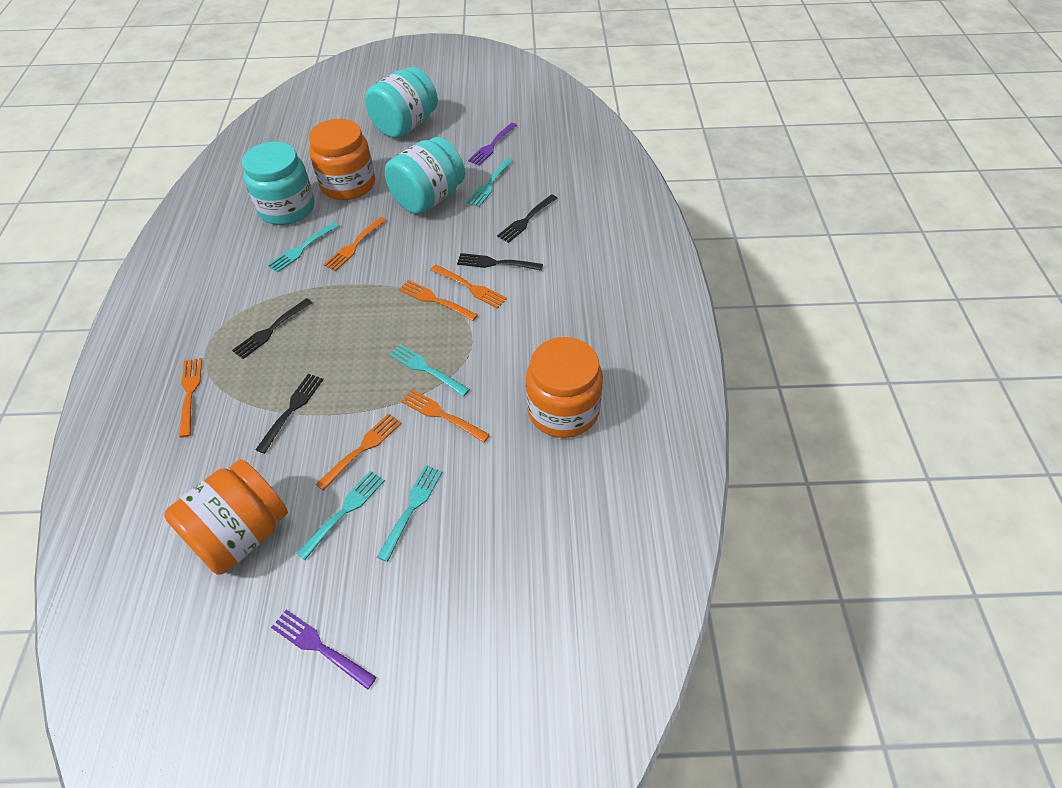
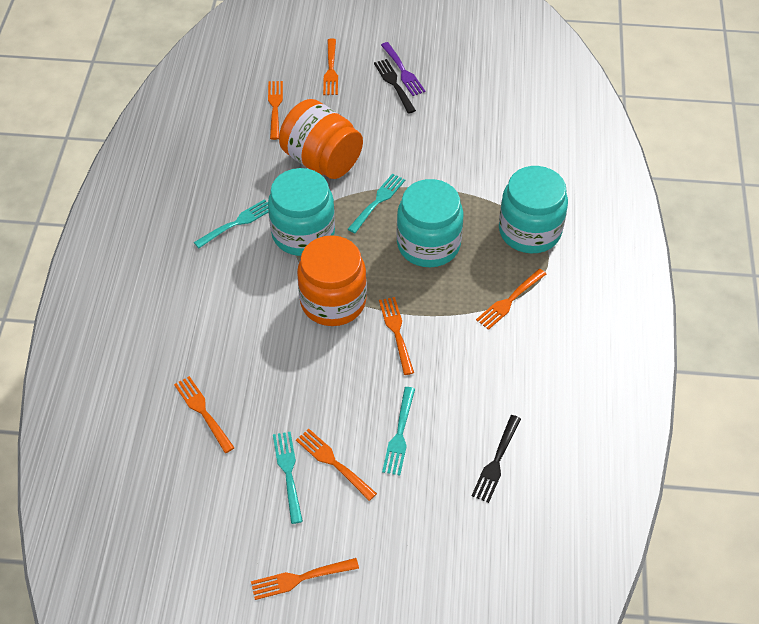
black fork: [232,298,312,359] [255,374,324,454] [457,253,543,271] [497,194,557,243] = 4 -> [374,59,416,114] [472,415,521,503] = 2
orange fork: [179,358,202,437] [316,413,402,491] [324,217,386,271] [399,280,478,321] [401,389,490,443] [431,265,507,309] = 6 -> [174,376,235,453] [251,558,359,600] [268,81,283,140] [296,429,377,501] [323,39,338,95] [379,297,414,375] [476,269,546,330] = 7
orange jar: [164,459,288,575] [309,119,375,200] [526,337,603,438] = 3 -> [279,99,363,179] [297,235,367,326] = 2
purple fork: [271,610,377,690] [468,123,517,165] = 2 -> [381,42,426,96] = 1
turquoise fork: [268,222,340,273] [296,471,385,560] [377,465,443,562] [389,344,470,396] [467,158,513,207] = 5 -> [194,199,269,248] [273,431,303,524] [348,173,405,233] [382,387,415,475] = 4

